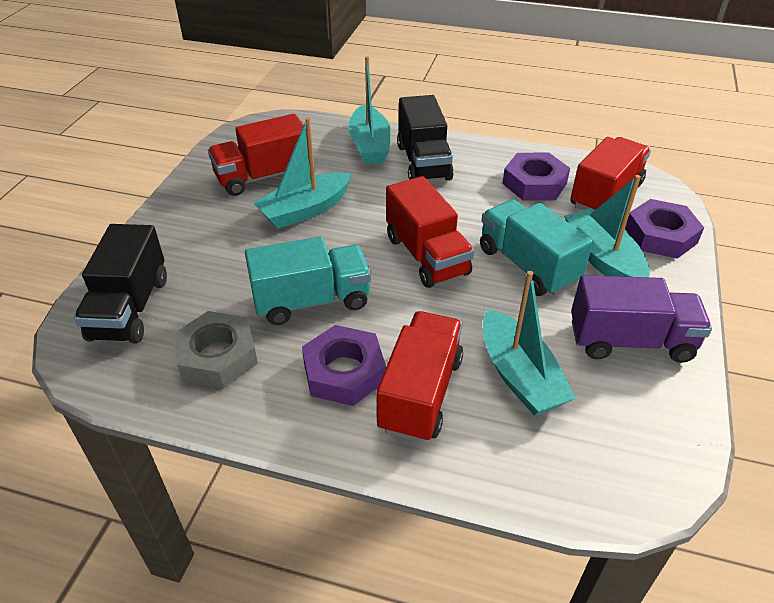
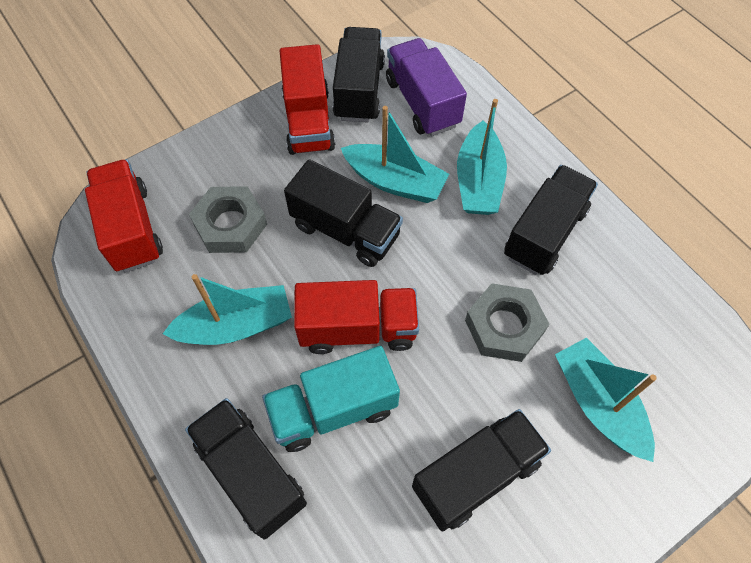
black truck: [74,224,167,344] [397,95,454,181] = 2 -> [185,398,307,540] [284,159,403,267] [333,27,385,122] [412,409,551,531] [504,165,598,275] = 5
grey nut: [173,311,258,388] = 1 -> [189,186,267,253] [465,283,549,362] = 2
purple nut: [302,325,386,406] [502,153,570,200] [625,199,704,259] = 3 -> none = 0
red truck: [208,114,310,196] [376,311,463,443] [386,176,474,288] [570,137,651,210] = 4 -> [85,159,163,272] [280,44,335,155] [294,280,419,354] = 3
turquoise truck: [245,237,371,325] [480,199,593,296] = 2 -> [262,346,400,452] = 1

